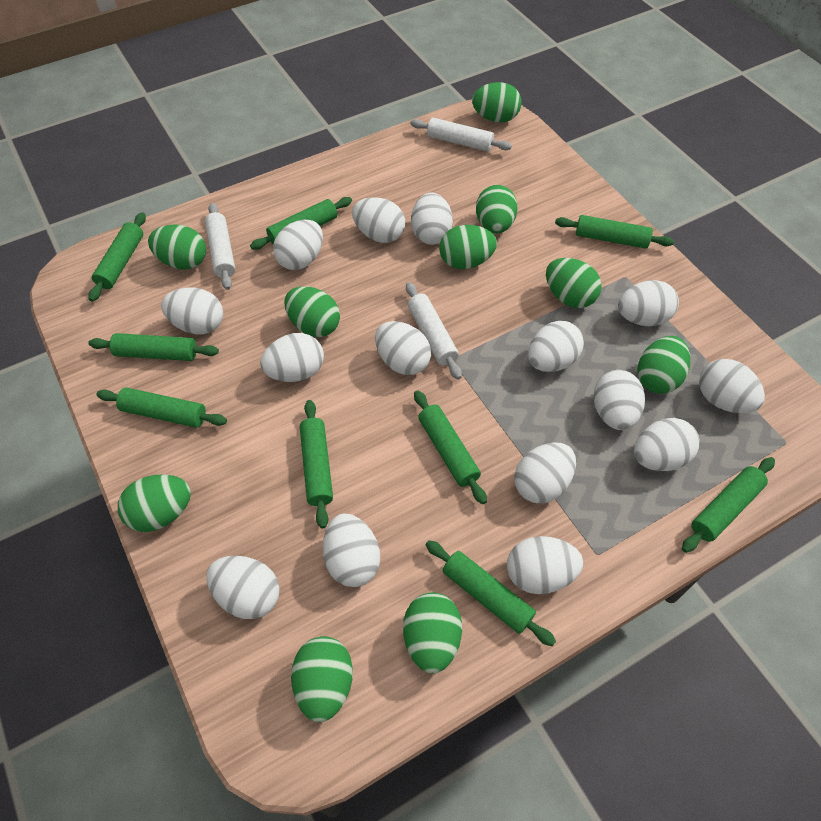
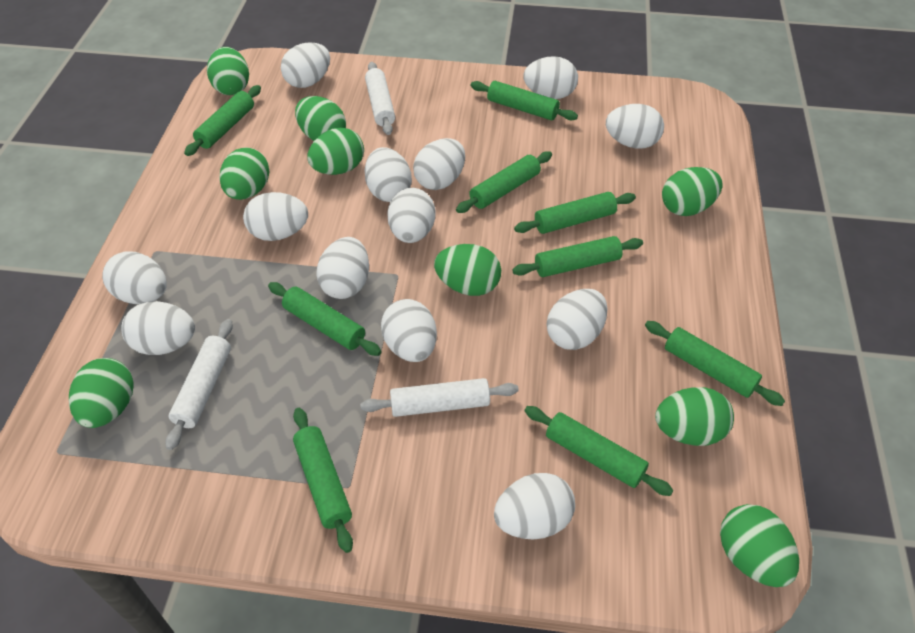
green egg: [118,474,191,532] [148,224,206,270] [284,286,340,337] [291,636,353,722] [403,592,462,673] [439,225,497,269] [472,82,522,123] [476,185,518,233] [546,258,602,308] [637,336,690,394] = 10 -> [69,358,134,428] [207,47,249,95] [219,148,270,200] [295,96,346,141] [307,127,364,175] [434,244,501,296] [655,387,734,446] [662,167,723,216] [720,504,799,587] = 9
white egg: [161,287,223,334] [206,556,280,619] [260,333,324,382] [273,220,323,270] [323,513,380,587] [352,197,405,243] [375,321,431,375] [411,192,453,245] [507,536,583,594] [514,443,576,504] [528,321,584,372] [593,370,645,430] [618,280,679,326] [634,418,699,471] [699,359,765,413] = 15 -> [102,251,167,304] [121,301,195,355] [243,192,308,241] [281,42,330,88] [316,237,369,299] [365,147,412,202] [381,299,437,362] [387,188,436,243] [413,138,465,190] [494,473,575,539] [523,56,578,99] [547,289,608,350] [606,104,664,149] = 13

